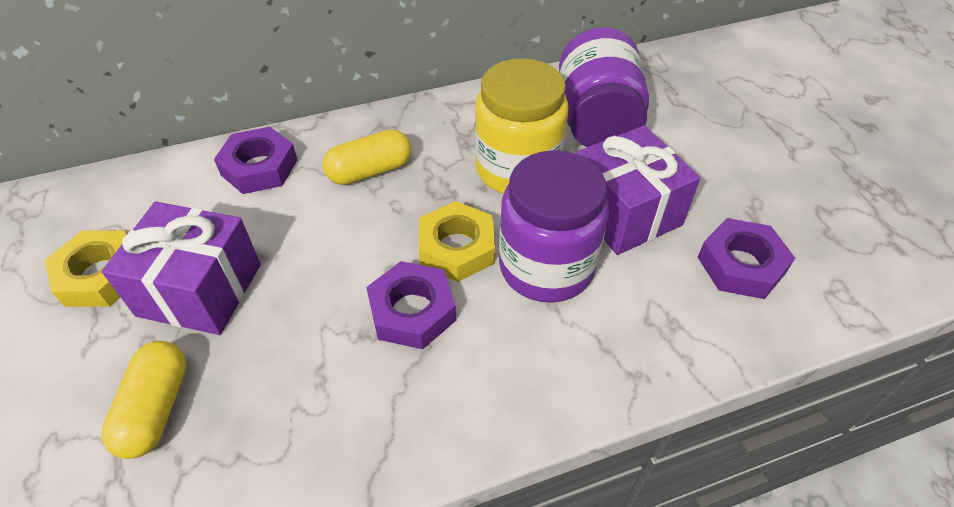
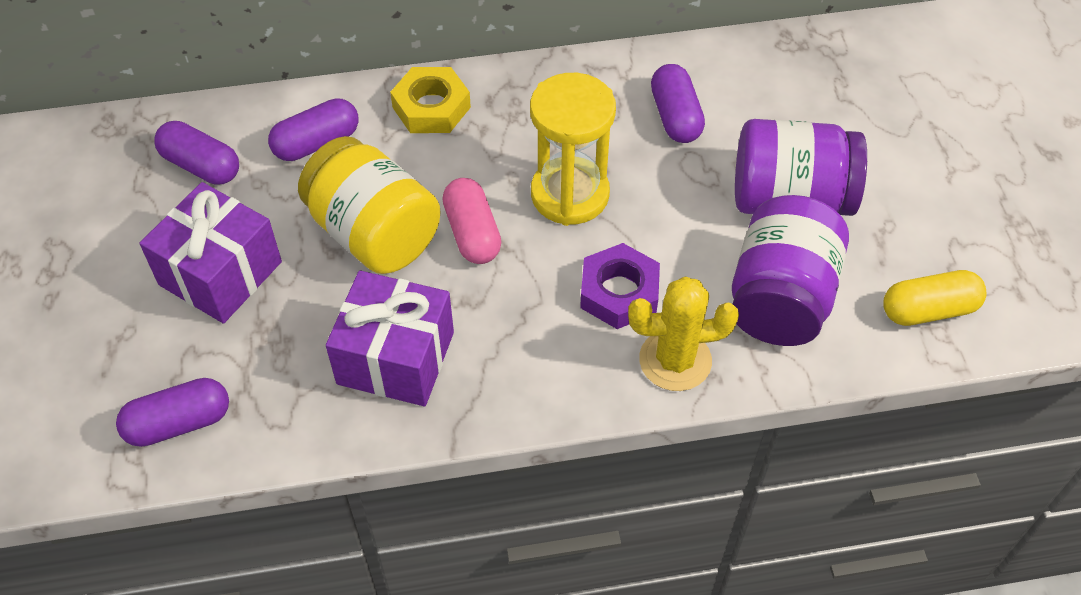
pink capsule: none = 0 -> [442,178,501,264] = 1
purple capsule: none = 0 -> [116,378,229,447] [154,121,239,185] [268,98,358,161] [651,64,705,143] = 4
purple nut: [214,127,297,194] [366,261,456,349] [698,218,795,299] = 3 -> [580,243,660,329] = 1
yellow cactus: none = 0 -> [628,277,739,391] = 1
yellow capsule: [101,341,187,459] [322,129,411,185] = 2 -> [883,270,987,326] = 1
yellow hourglass: none = 0 -> [530,73,616,226] = 1
yellow nut: [44,230,127,307] [419,201,495,282] = 2 -> [390,67,471,133] = 1

